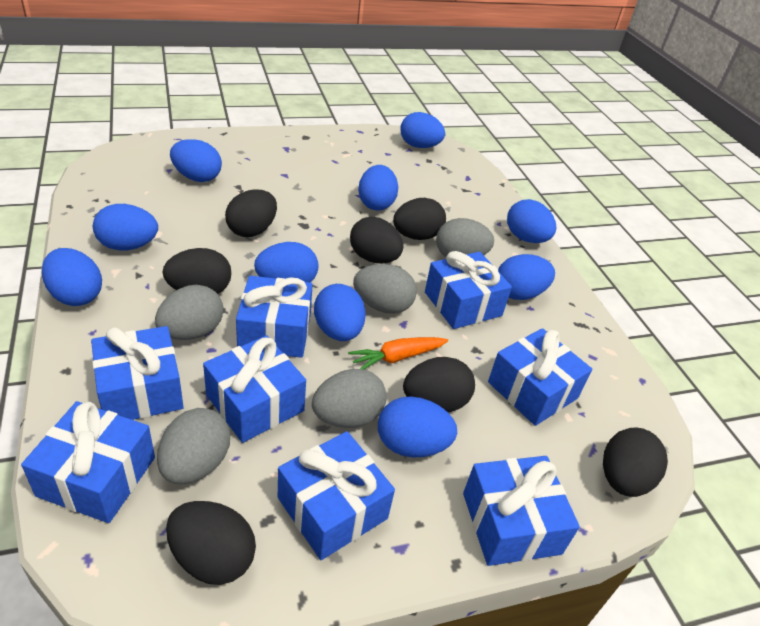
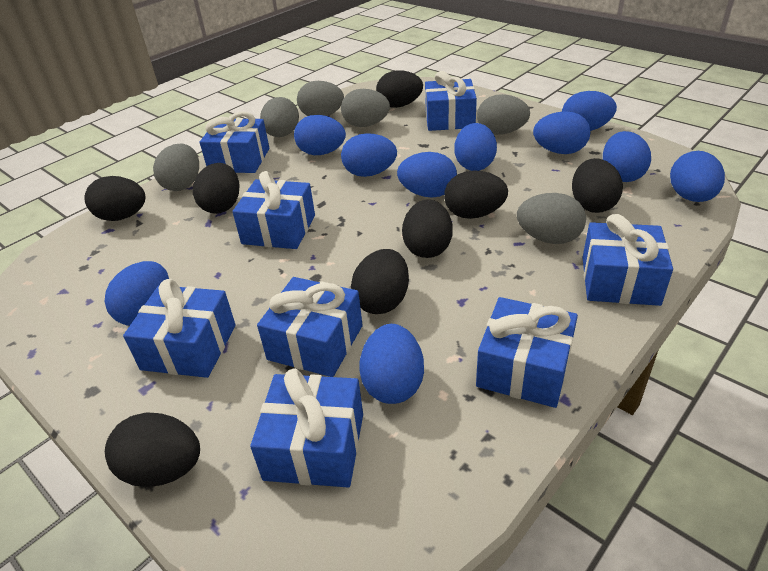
black egg: [162,248,231,294] [166,501,256,585] [225,189,277,237] [350,217,403,263] [393,198,446,240] [403,357,475,412] [603,427,668,497] = 7 -> [85,176,145,221] [105,412,200,487] [193,163,240,214] [351,249,409,314] [376,70,423,108] [402,199,453,258] [444,170,508,219] [572,158,623,213] = 8
grey egg: [155,285,223,340] [157,408,230,484] [312,369,387,428] [353,264,417,314] [436,218,494,257] = 5 -> [153,144,199,191] [260,97,299,137] [297,81,344,116] [341,89,390,127] [477,94,530,135] [517,193,586,244] = 6
orange carrot: [348,337,448,370] = 1 -> none = 0

